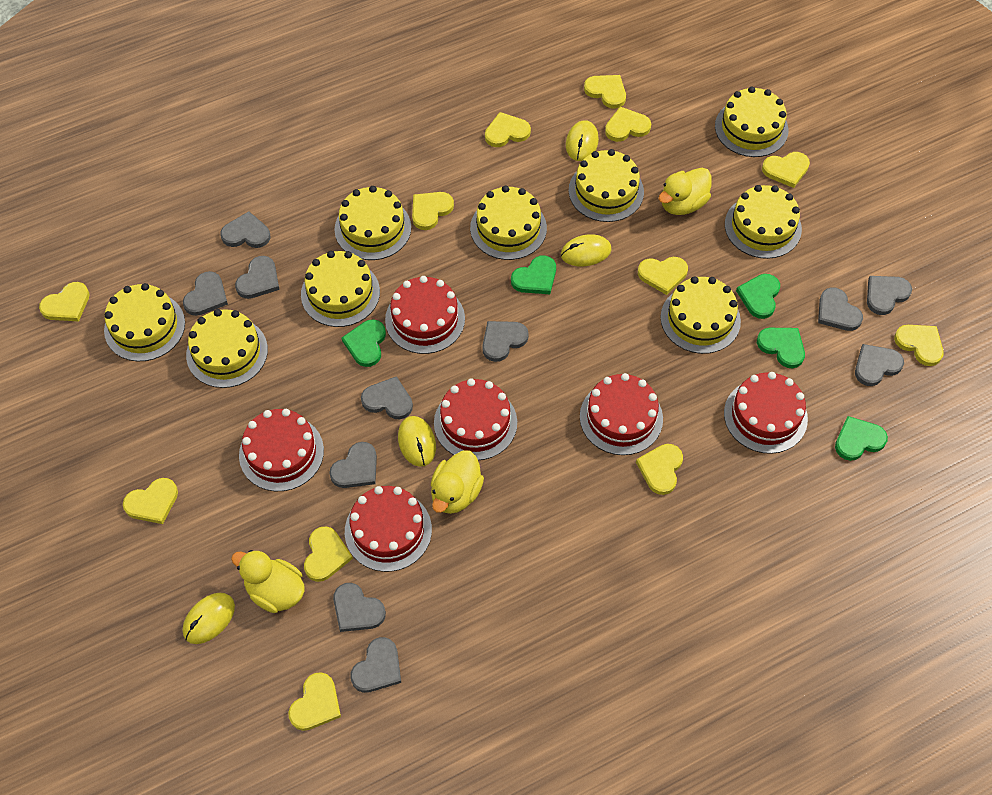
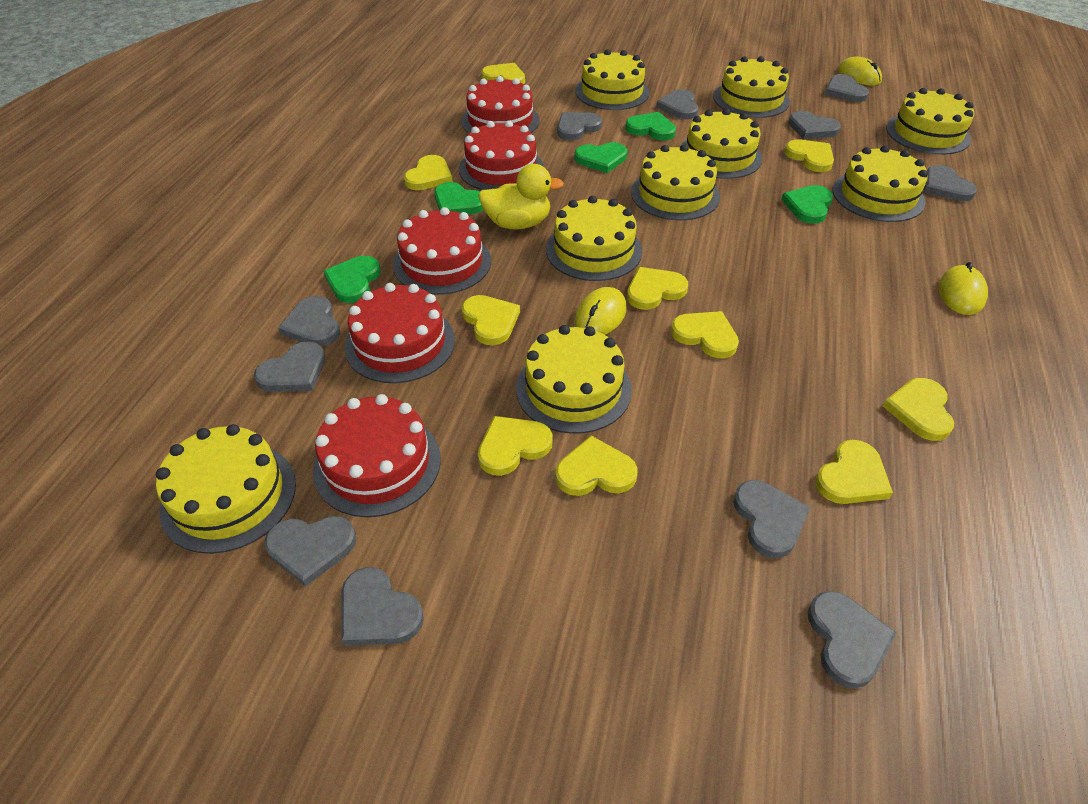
red cake: [239,409,324,491] [345,486,432,572] [385,276,465,354] [434,378,517,460] [580,373,663,455] [724,372,808,454] = 6 -> [313,394,441,517] [345,283,455,383] [393,207,491,295] [459,120,543,190] [461,76,540,134] = 5
yellow duck: [231,550,305,613] [431,450,484,514] [659,168,712,215] = 3 -> [478,164,564,229] = 1
yellow heart: [39,282,89,321] [123,478,178,524] [288,672,341,731] [304,526,353,582] [412,192,454,230] [485,112,531,147] [584,75,626,109] [605,107,651,142] [636,444,683,495] [638,257,688,295] [762,152,810,188] [894,325,944,366] = 12 -> [404,155,453,190] [461,295,520,345] [478,416,553,476] [481,63,525,84] [555,436,638,496] [627,267,688,310] [671,311,739,358] [784,139,834,172] [815,440,893,504] [883,378,954,441] = 10
yellow mouse: [183,593,235,644] [398,416,436,467] [561,234,612,266] [566,120,599,161] = 4 -> [575,287,627,335] [838,57,882,86] [939,262,988,315] = 3

